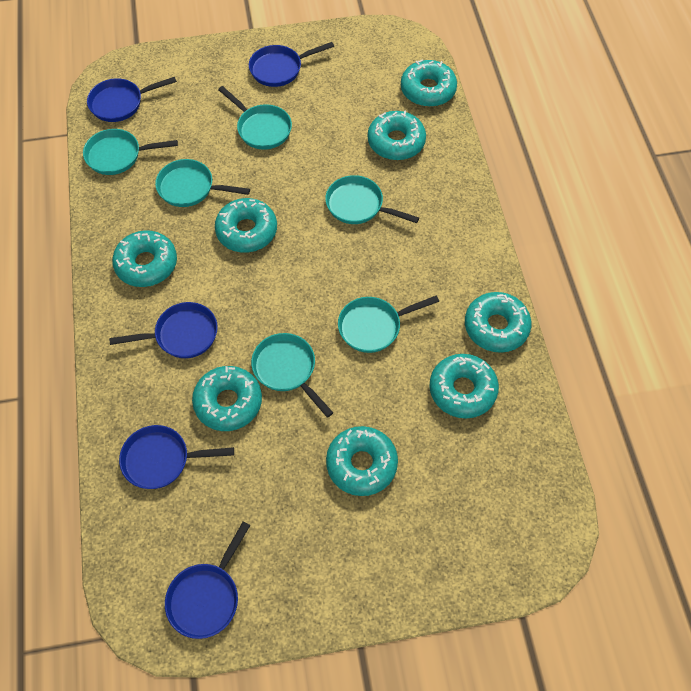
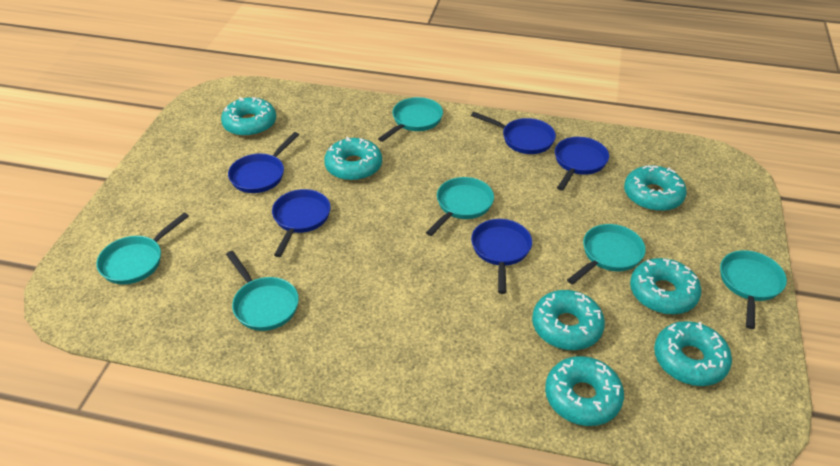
turquoise donut: [112,230,177,287] [192,366,262,431] [215,198,277,253] [326,426,398,496] [368,111,426,160] [401,60,457,107] [429,354,499,419] [465,292,531,353] = 8 -> [221,97,276,137] [324,137,382,181] [532,290,605,350] [545,356,624,426] [624,165,687,211] [630,258,701,315] [654,321,732,386] = 7

